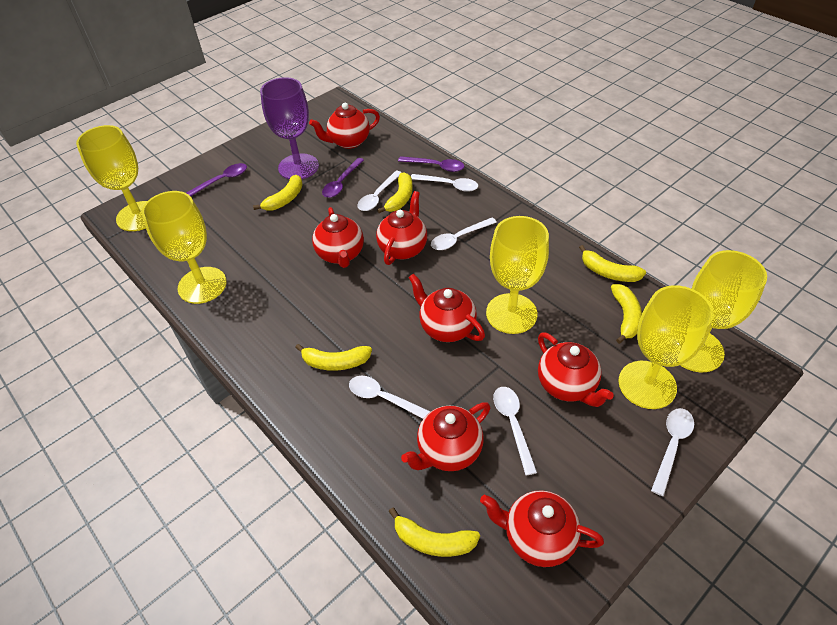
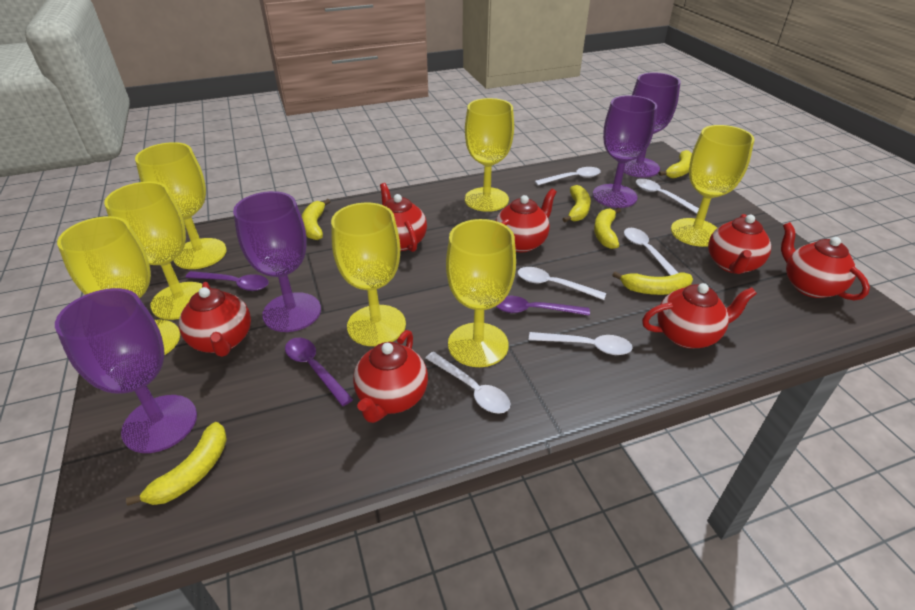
purple goblet: [260,77,319,180] = 1 -> [55,288,197,453] [233,191,321,332] [593,95,657,208] [624,72,681,178] = 4
yellow goblet: [76,125,147,231] [142,191,227,304] [486,216,549,334] [618,285,714,409] [680,250,767,372] = 5 -> [57,216,180,355] [104,182,202,320] [135,142,227,269] [331,203,406,346] [446,219,516,367] [465,98,514,212] [671,125,754,247] = 7

